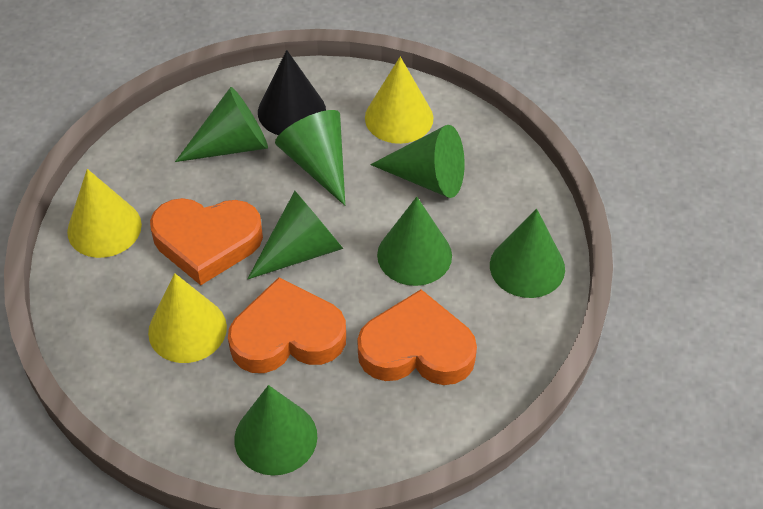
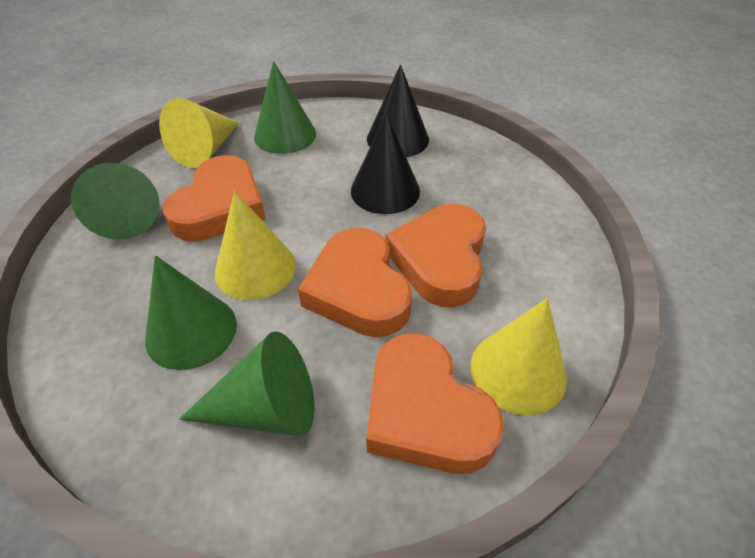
black cone: [258,50,326,135] = 1 -> [351,114,420,214] [367,65,429,157] = 2
green cone: [175,87,268,162] [234,385,317,476] [247,191,343,279] [275,110,345,206] [370,125,465,198] [377,197,452,286] [490,209,565,298] = 7 -> [71,163,160,239] [145,256,237,370] [179,331,315,436] [254,61,316,154] = 4
orange heart: [150,198,263,285] [228,277,346,373] [357,289,477,385] = 3 -> [163,155,266,242] [298,227,412,337] [366,333,504,474] [386,204,486,307] = 4

